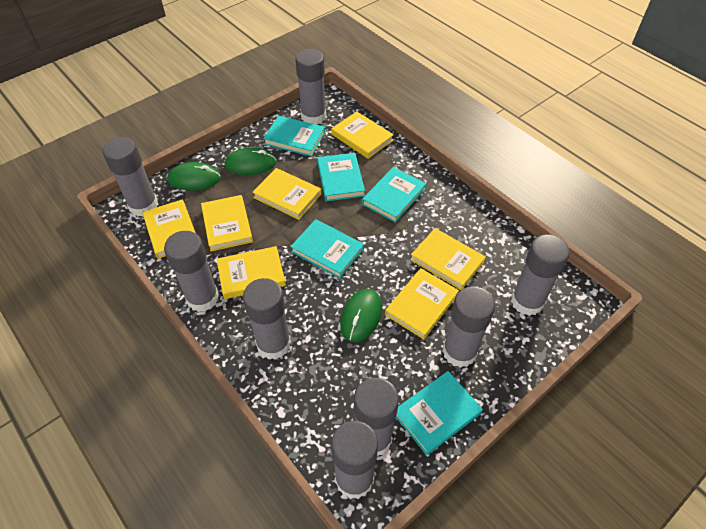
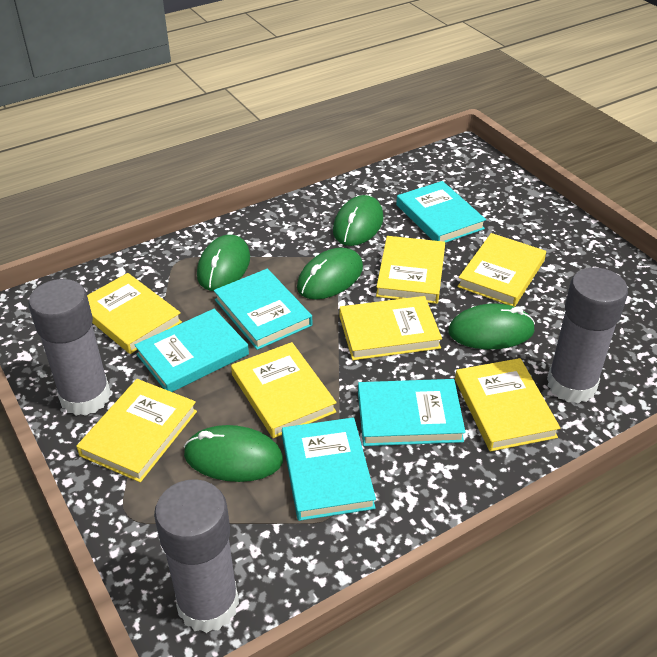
green mouse: [168,162,221,190] [225,147,277,175] [340,289,382,342] = 3 -> [184,425,283,482] [197,235,250,291] [297,248,363,299] [333,195,383,246] [448,303,535,349] = 5
grey glue stick: [103,137,158,217] [164,231,219,312] [243,278,291,360] [295,49,326,125] [331,421,378,499] [354,378,399,457] [442,286,495,368] [511,234,570,316] = 8 -> [28,279,111,416] [154,479,239,633] [547,268,628,403] = 3

